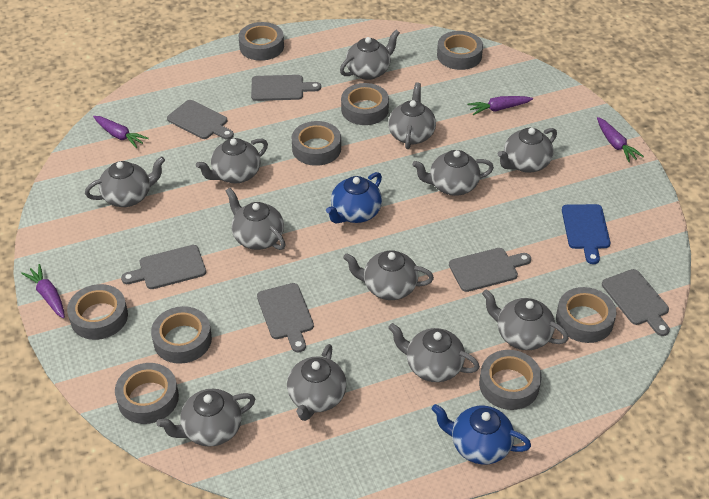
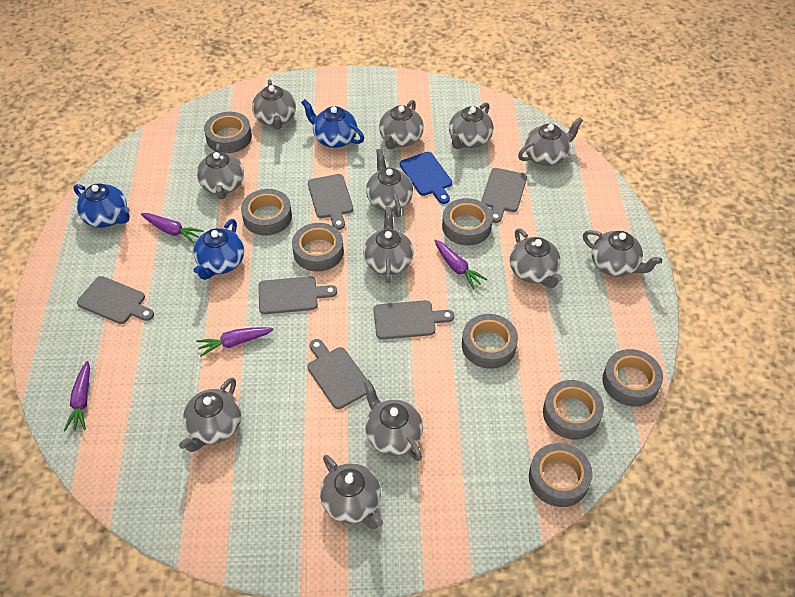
blue teapot: [326,172,382,224] [431,404,531,464] = 2 -> [73,183,130,228] [193,219,244,280] [301,99,364,148] = 3
grey tape: [67,284,128,340] [115,363,179,424] [151,306,212,364] [239,22,284,61] [292,121,341,166] [341,83,389,125] [437,31,483,70] [479,350,542,410] [556,287,616,343] = 9 -> [204,112,252,153] [241,189,292,235] [292,223,344,272] [442,198,493,246] [462,314,518,369] [529,443,593,507] [543,380,604,439] [602,349,663,407] = 8

